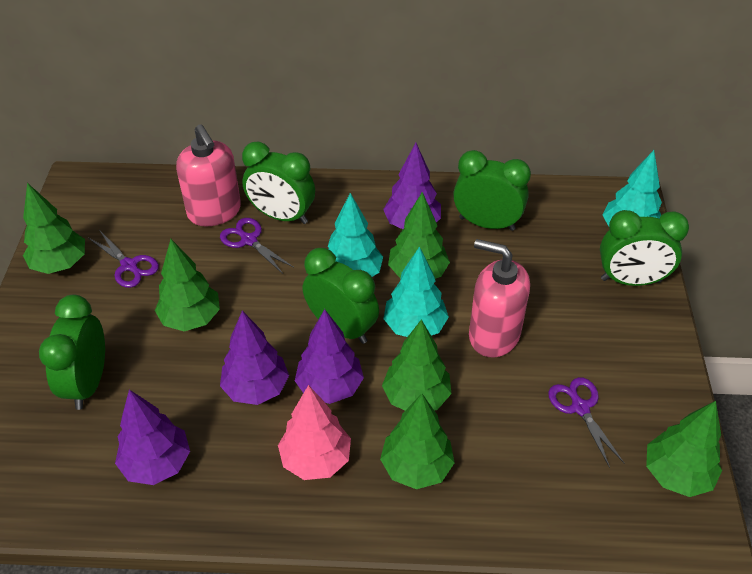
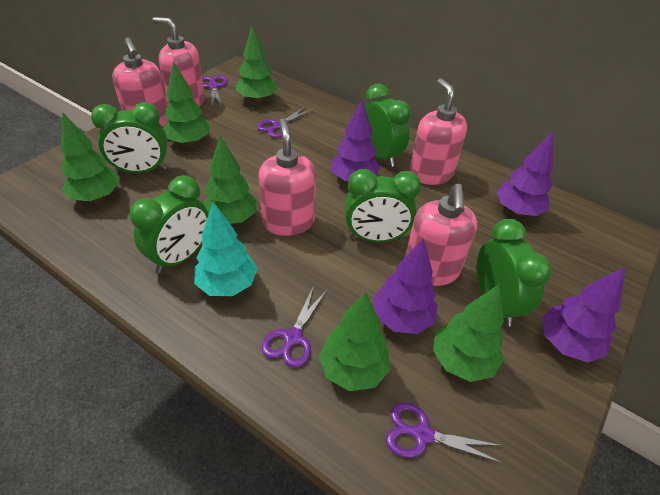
pink soap dispenser: [176,124,241,226] [469,239,530,358] = 2 -> [112,37,169,127] [153,17,205,106] [259,118,316,236] [405,184,477,286] [409,78,467,185] = 5
pink tree: [278,385,351,480] = 1 -> none = 0
purple scissors: [88,230,159,288] [220,218,294,274] [548,377,624,468] = 3 -> [202,75,228,107] [257,106,313,138] [261,286,327,367] [386,403,502,463] = 4
turquoise tree: [328,193,383,277] [383,246,449,337] [603,150,662,226] = 3 -> [194,202,257,296] = 1

